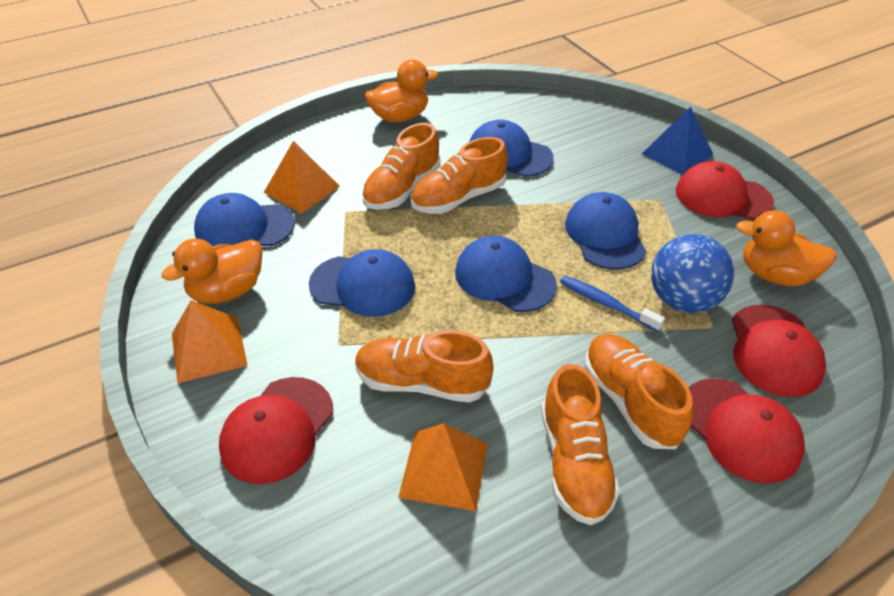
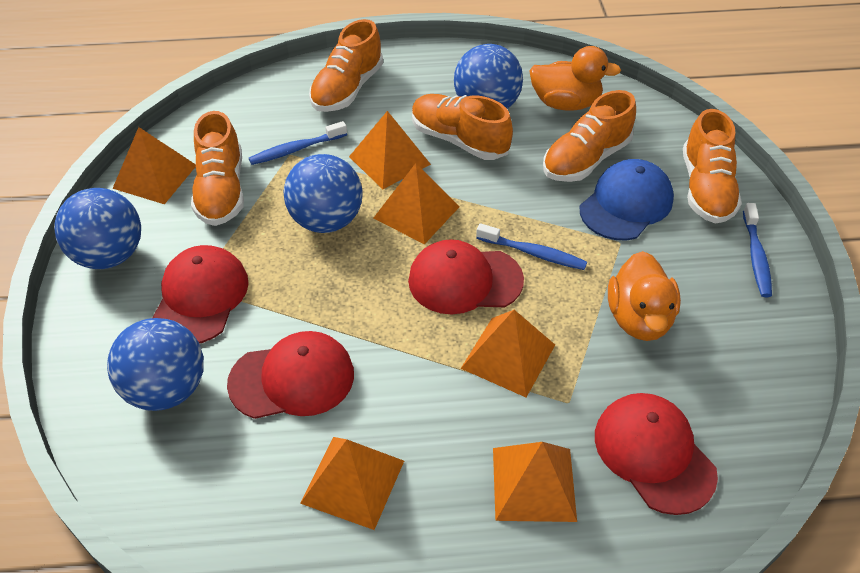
blue ball: [651,234,734,313] = 1 -> [54,188,141,269] [107,318,204,411] [283,154,362,233] [454,44,523,109] = 4
blue cap: [194,193,295,246] [309,249,415,317] [455,236,557,312] [469,120,554,177] [565,192,646,270] = 5 -> [580,159,674,240] = 1
blue pyramid: [642,106,714,175] = 1 -> none = 0
blue toothbrush: [560,276,665,332] = 1 -> [249,121,347,165] [476,223,587,270] [743,203,772,297] = 3
orange duck: [162,238,263,304] [365,60,438,122] [736,210,837,286] = 3 -> [529,46,621,111] [608,251,681,341] = 2
orange pyramid: [172,300,248,383] [264,141,340,214] [398,423,488,511] = 3 -> [112,127,196,204] [300,437,404,530] [349,111,431,189] [374,163,460,244] [461,310,555,397] [493,442,577,522] = 6

